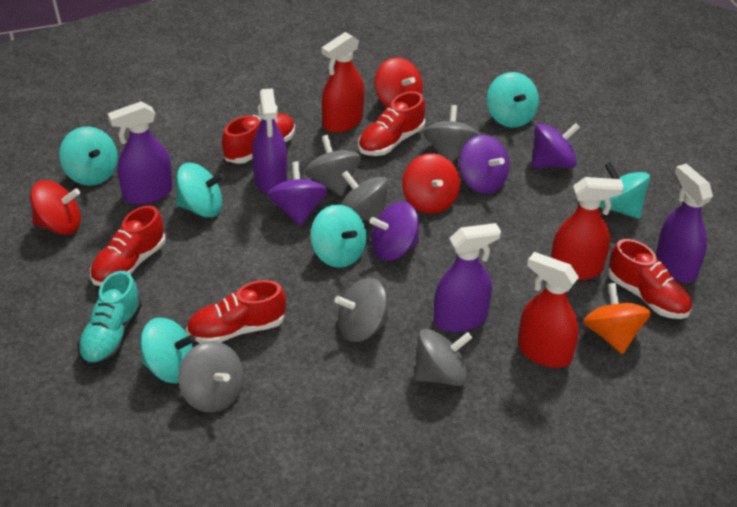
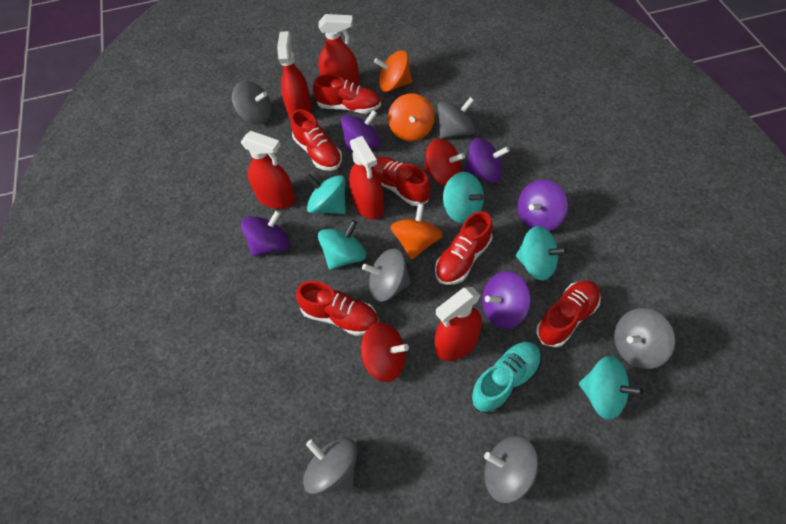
orange spinning top: [583,283,651,354] = 1 -> [374,50,412,92] [388,93,435,141] [390,204,443,259] = 3
purple spinning top: [267,161,328,226] [369,202,419,261] [459,135,510,194] [532,123,580,168] = 4 -> [241,210,289,256] [341,110,381,152] [464,137,509,183] [482,271,531,329] [518,180,568,231] = 5
purple spray bottle: [107,101,173,204] [252,88,287,194] [434,223,501,332] [656,164,713,283] = 4 -> none = 0
red shoe: [90,206,166,286] [186,280,286,343] [222,113,295,164] [358,91,426,156] [608,239,692,319] = 5 -> [291,109,342,171] [296,281,379,336] [313,74,381,114] [372,156,430,206] [435,211,493,285] [536,280,601,348] = 6
red spinning top: [30,180,81,235] [374,57,423,108] [402,153,460,214] = 3 -> [361,322,409,382] [424,138,465,186] = 2
red spray bottle: [322,32,364,133] [518,252,579,368] [551,177,624,280] = 3 -> [241,131,295,209] [277,31,312,120] [318,14,359,86] [349,136,384,219] [435,287,482,361] = 5
turquoise spinning top: [59,127,118,186] [140,317,196,383] [176,163,224,217] [310,205,367,268] [487,72,539,128] [599,162,650,219] = 6 -> [306,173,346,214] [318,220,366,270] [443,172,484,224] [516,226,568,281] [579,356,643,420] = 5

